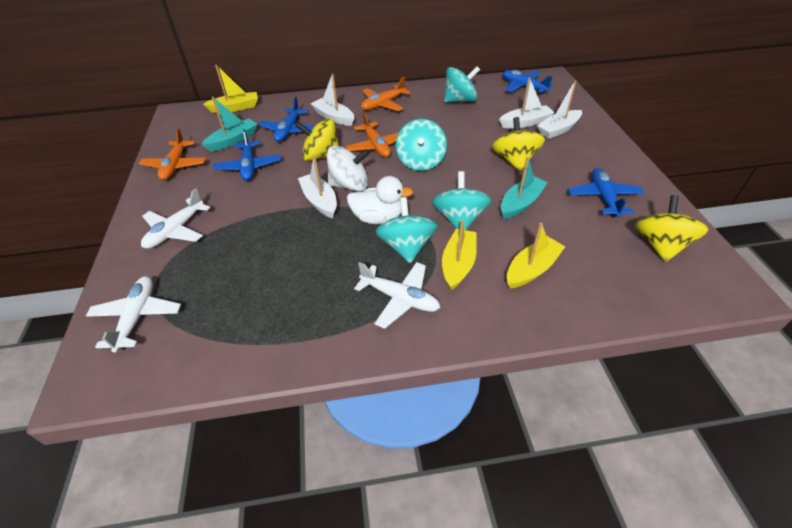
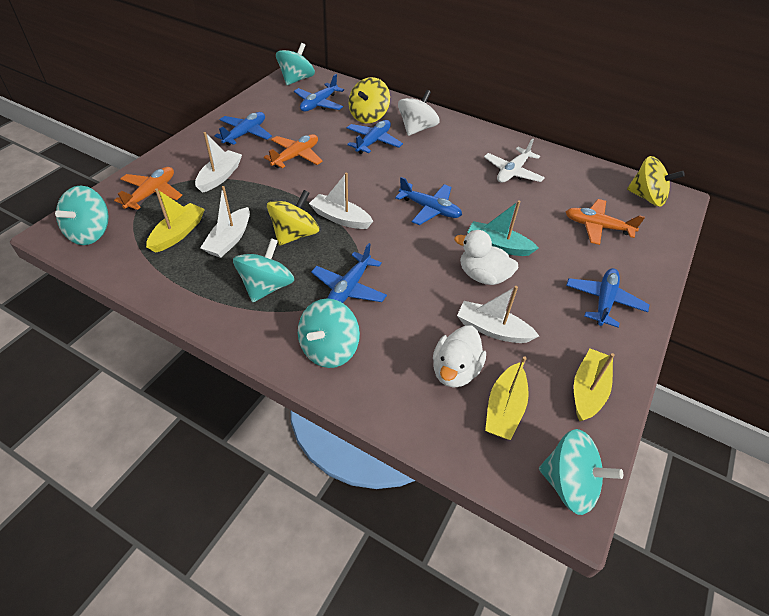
blue plane: [213,129,281,181] [258,97,315,142] [503,70,553,94] [568,168,644,217] = 4 -> [214,112,272,146] [294,74,344,112] [311,243,387,303] [347,120,403,154] [395,177,462,225] [566,268,649,328] = 6
turquoise boat: [202,97,257,152] [501,157,548,219] = 2 -> [467,200,539,256] = 1
turquoise spinning top: [376,197,438,263] [396,119,447,171] [432,171,491,230] [444,66,480,102] = 4 -> [55,185,109,245] [233,238,294,302] [276,43,315,85] [298,298,360,368] [539,429,623,515] = 5
white duck: [347,176,413,224] = 1 -> [433,326,486,388] [454,230,518,285] = 2
white plane: [86,276,181,352] [141,188,210,249] [354,262,440,329] = 3 -> [484,139,545,183] = 1

